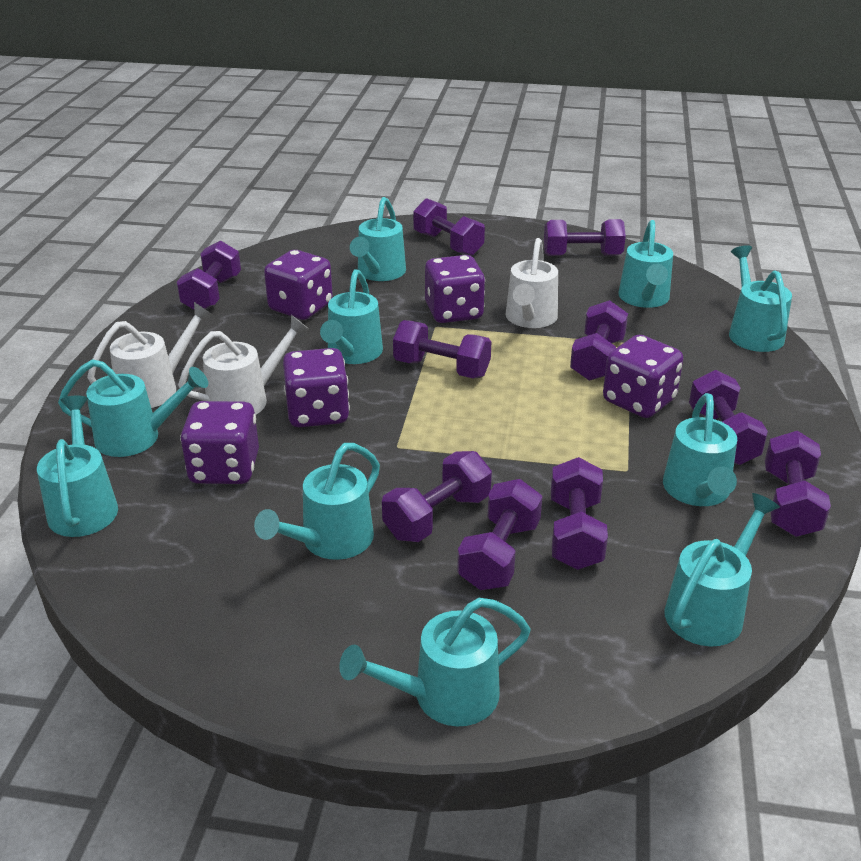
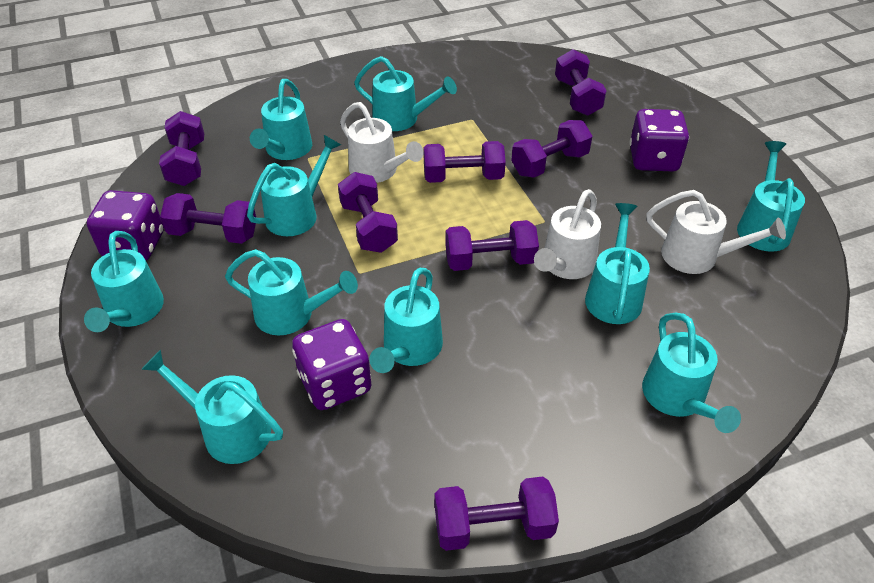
purple dice: [180,401,259,484] [264,250,333,320] [283,348,350,427] [425,255,485,323] [603,335,683,418] = 5 -> [87,190,164,261] [292,319,371,410] [629,109,689,171] = 3
purple dumbbell: [177,240,241,310] [382,451,492,542] [393,320,491,378] [413,198,485,256] [457,479,542,590] [544,219,626,256] [551,457,608,570] [570,300,628,381] [689,370,768,465] [765,431,831,537] = 10 -> [159,111,204,186] [160,193,256,244] [338,172,398,253] [423,141,506,183] [435,477,559,551] [445,220,539,271] [511,120,592,178] [555,49,607,116] = 8

